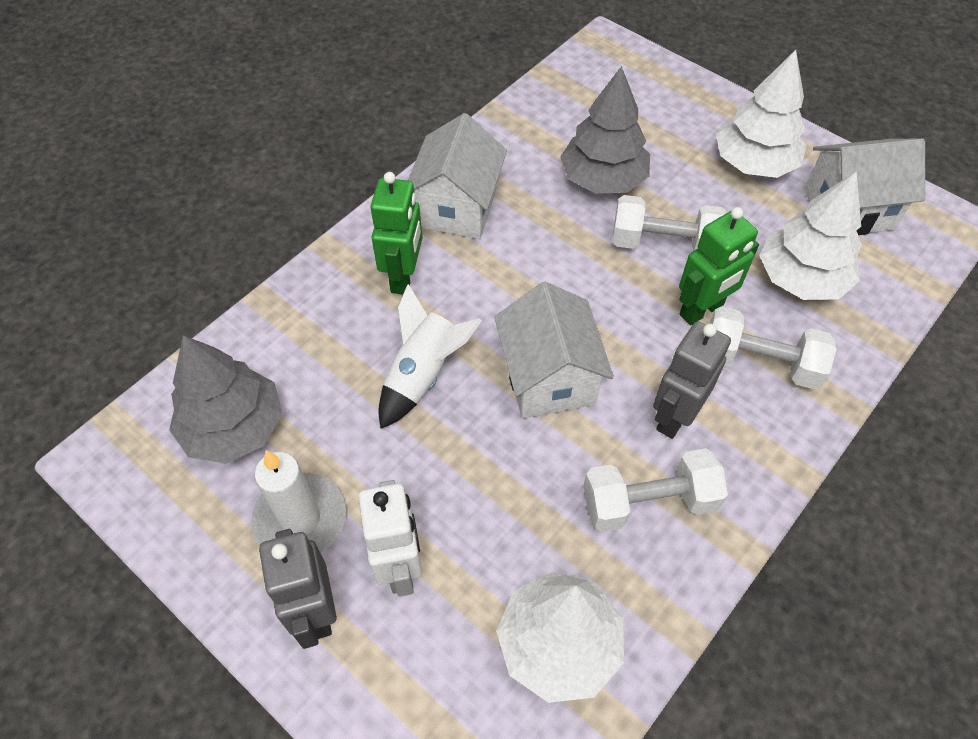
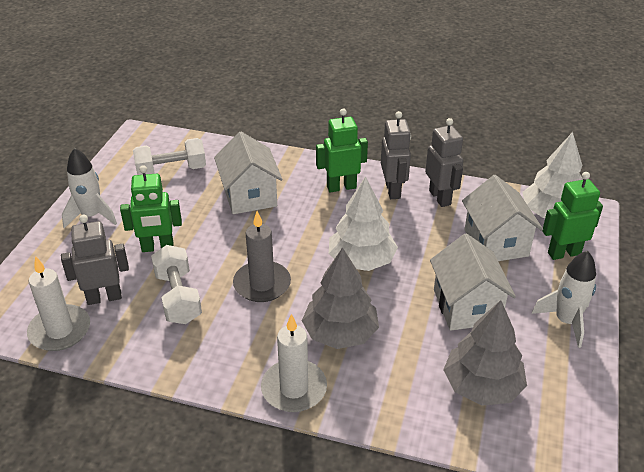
green robot: [370,172,423,294] [679,207,759,325] = 2 -> [120,165,182,252] [316,108,368,192] [542,172,603,260] = 3
grey candle: none = 0 -> [233,211,291,302] = 1
grey robot: [259,529,337,649] [653,321,731,439] = 2 -> [61,215,129,305] [381,111,411,199] [425,118,463,207] = 3
white candle: [252,450,346,553] = 1 -> [27,256,90,351] [261,314,327,412] = 2
white dumbbell: [584,448,728,532] [612,195,727,251] [710,306,837,390] = 3 -> [133,138,206,175] [151,245,202,324] = 2
white robot: [358,480,422,597] = 1 -> none = 0
white rocket: [379,284,482,428] = 1 -> [62,148,117,228] [532,251,596,348] = 2
white tree: [497,572,624,703] [716,50,806,178] [759,171,862,300] = 3 -> [329,176,398,271] [522,132,583,218] = 2

